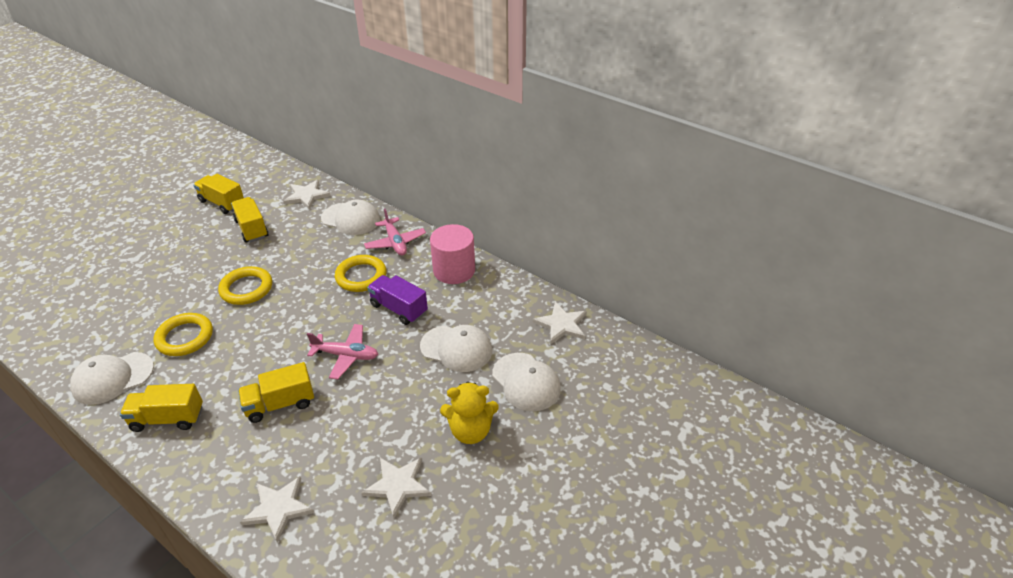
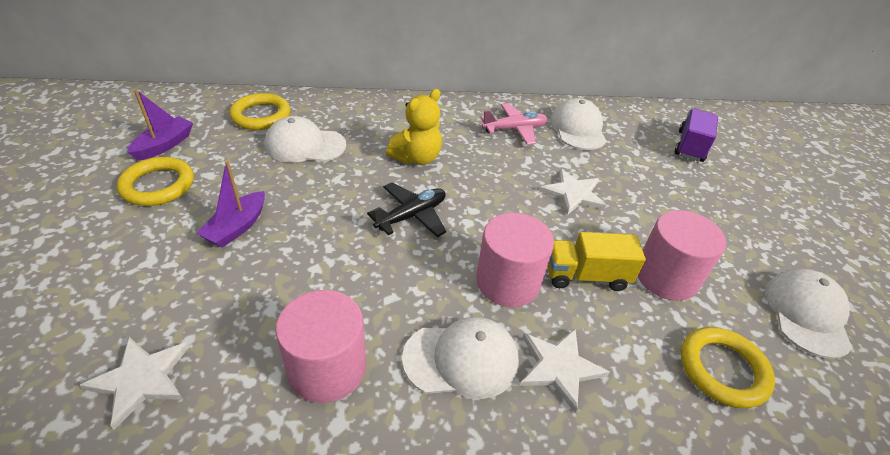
black plane: none = 0 -> [367,182,446,237] = 1
pink cylinder: [430,224,475,284] = 1 -> [275,290,366,403] [476,213,554,307] [638,210,726,301] = 3
pink plane: [307,324,378,380] [364,209,426,256] = 2 -> [480,103,548,145] = 1
purple boat: none = 0 -> [127,89,193,161] [196,161,265,248] = 2
white star: [240,476,314,542] [284,180,331,210] [361,458,432,518] [533,302,587,344] = 4 -> [80,337,189,430] [520,329,610,413] [539,168,606,215] = 3
yellow truck: [120,384,203,432] [193,174,244,214] [231,197,269,243] [238,362,314,423] = 4 -> [548,232,646,291] = 1

